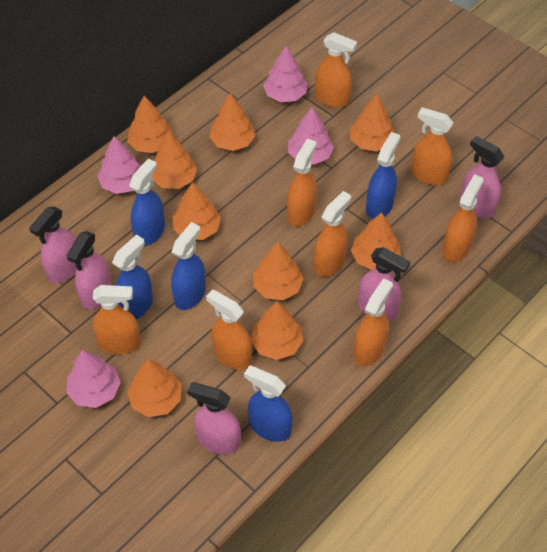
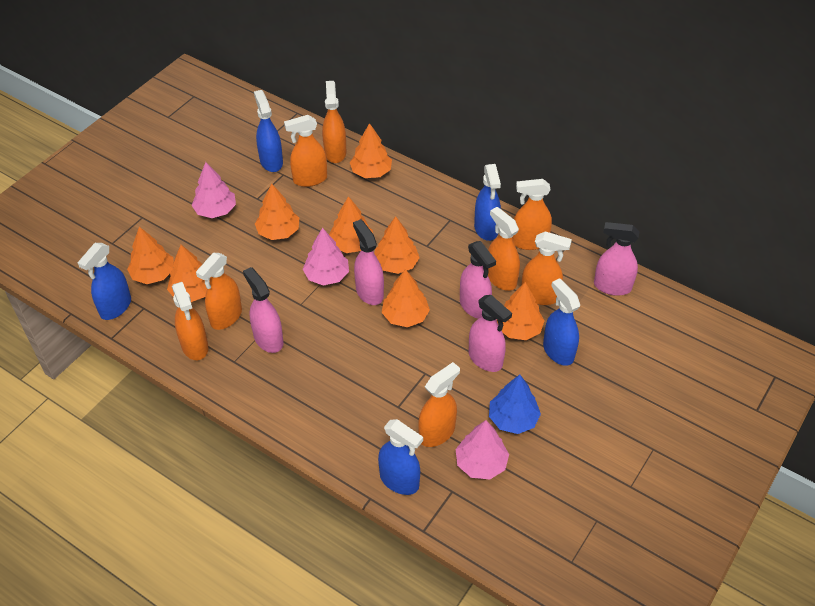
blue tree: none = 0 -> [489,375,541,434] = 1
orange tree: [127,96,173,153] [127,359,181,417] [152,131,197,189] [172,182,221,240] [209,93,255,151] [251,301,303,360] [253,242,304,300] [350,94,395,152] [351,212,401,270] = 9 -> [127,227,174,284] [167,245,211,302] [255,184,299,240] [329,196,373,253] [350,123,392,178] [374,216,420,274] [382,269,430,327] [497,282,545,340] = 8
pink tree: [66,350,121,408] [97,136,141,194] [263,46,307,102] [288,107,334,165] = 4 -> [192,162,236,218] [303,228,349,286] [456,420,509,479] = 3

